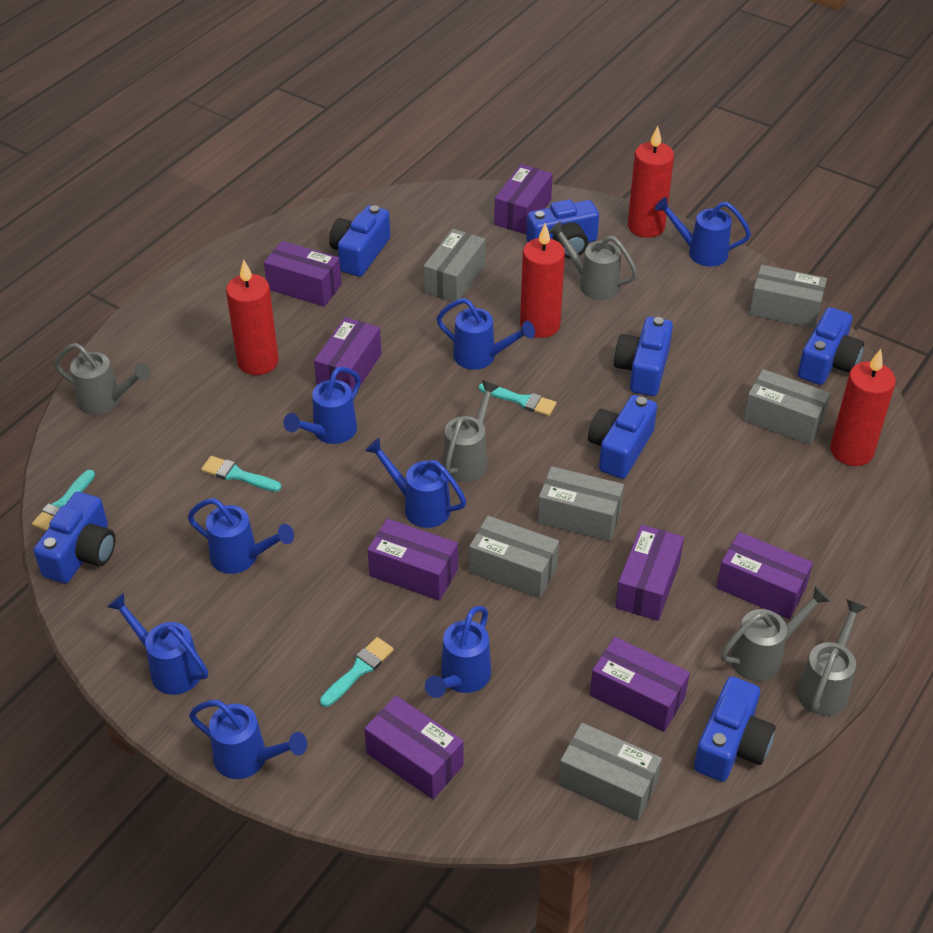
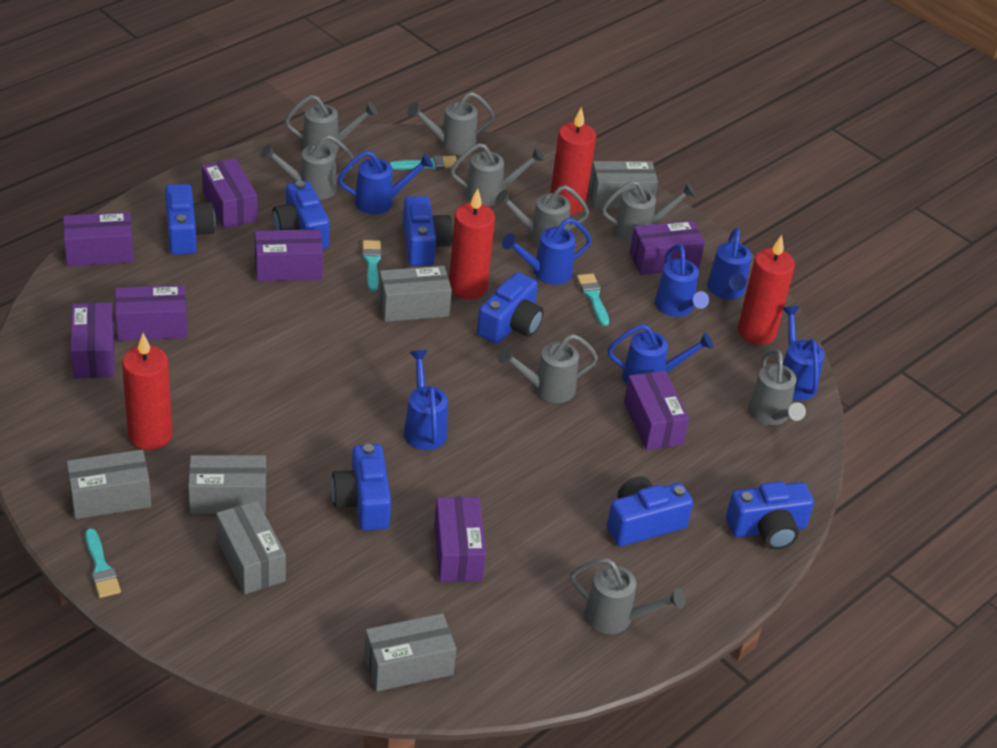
blue watering can: [107,593,208,695] [188,498,294,574] [189,700,307,779] [283,367,361,444] [365,438,466,528] [425,606,491,698] [437,298,535,370] [655,197,751,267] = 8 -> [338,151,433,215] [404,350,448,450] [502,218,592,285] [608,324,713,384] [655,244,709,317] [707,228,752,299] [782,306,824,400] = 7
grey watering can: [54,343,151,415] [443,380,500,482] [549,221,638,300] [721,586,830,681] [797,599,866,716] = 5 -> [261,135,354,200] [285,95,378,153] [407,92,495,155] [450,143,544,206] [495,185,589,247] [498,334,598,403] [570,558,685,634] [602,181,696,243] [748,349,806,425] = 9

